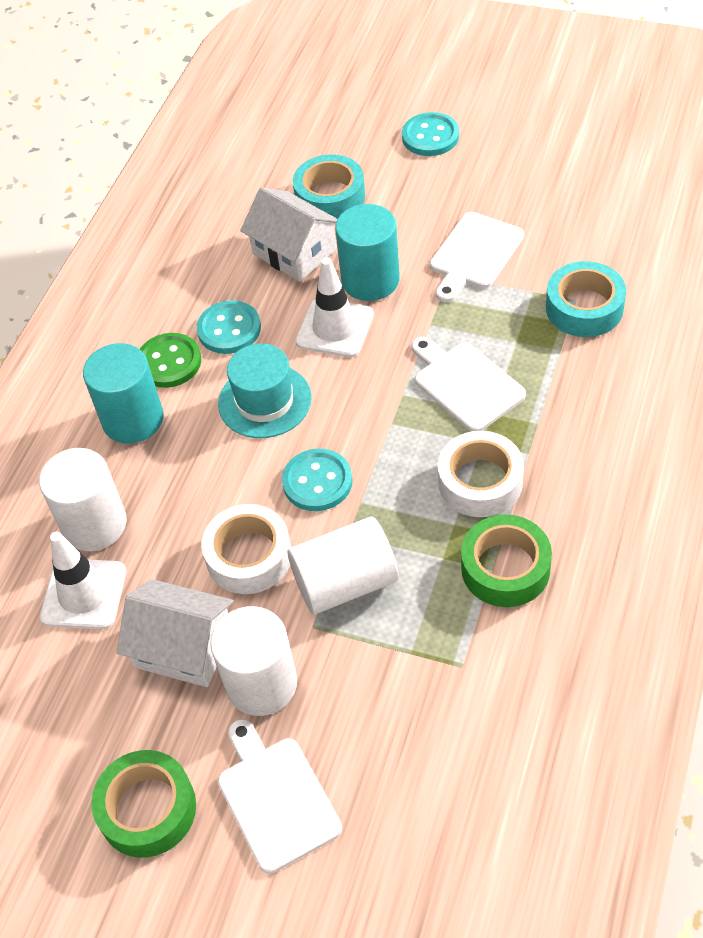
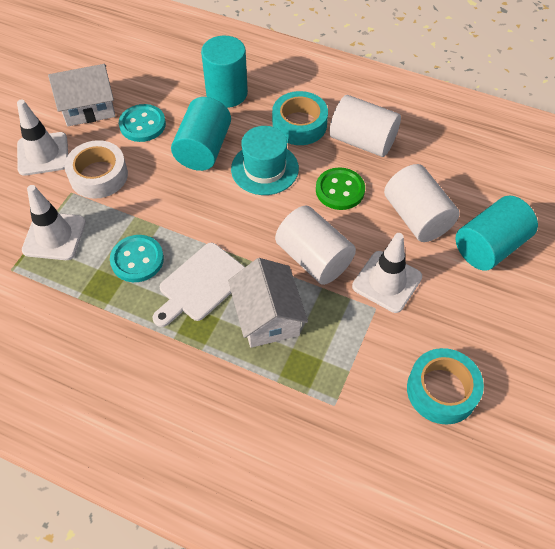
green tape: [91,750,196,858] [461,514,552,607] = 2 -> none = 0
turquoise button: [197,300,261,354] [282,449,353,511] [402,112,459,156] = 3 -> [110,235,164,282] [119,104,166,142] = 2
turquoise cylinder: [83,343,163,444] [335,204,400,301] = 2 -> [171,97,231,171] [201,36,248,108] [455,195,538,271] = 3
white cutting board: [218,719,342,874] [412,337,526,431] [430,212,524,302] = 3 -> [153,243,245,327] = 1
white tape: [201,504,291,594] [438,431,524,517] = 2 -> [64,140,128,199] = 1
white traffic cone: [40,532,126,629] [296,257,374,357] = 2 -> [17,100,68,176] [22,185,86,260] [352,233,422,313] = 3

